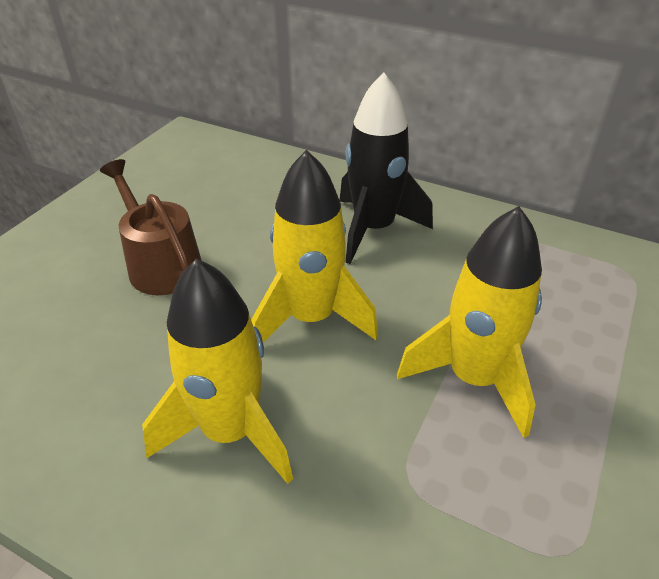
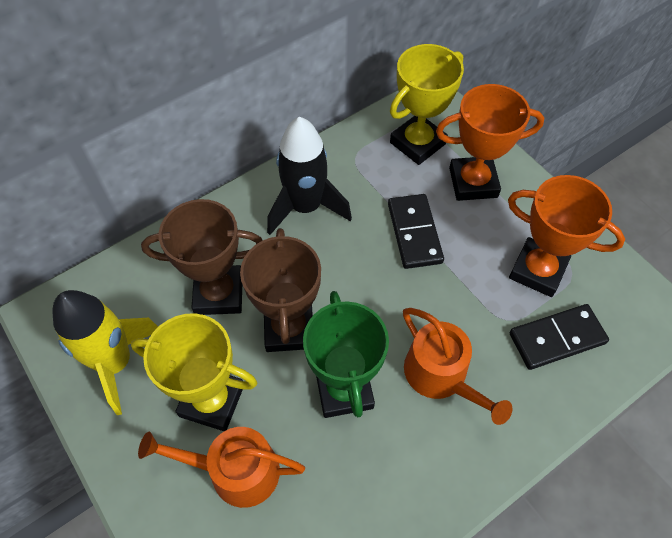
black domino: none = 0 -> [388,194,444,269] [510,304,609,370] = 2
brown trophy: none = 0 -> [141,199,263,315] [240,228,321,352] = 2
brown watering can: [100,159,202,295] = 1 -> none = 0
green trophy: none = 0 -> [303,291,389,418] = 1
orange trophy: none = 0 -> [436,84,544,201] [508,175,625,297] = 2
orange watering can: none = 0 -> [138,427,305,508] [403,308,513,425] = 2
yellow rocket: [142,258,293,484] [251,150,378,343] [397,206,542,438] = 3 -> [52,290,158,415] = 1
yellow trophy: none = 0 -> [131,313,257,431] [390,44,464,165] = 2

